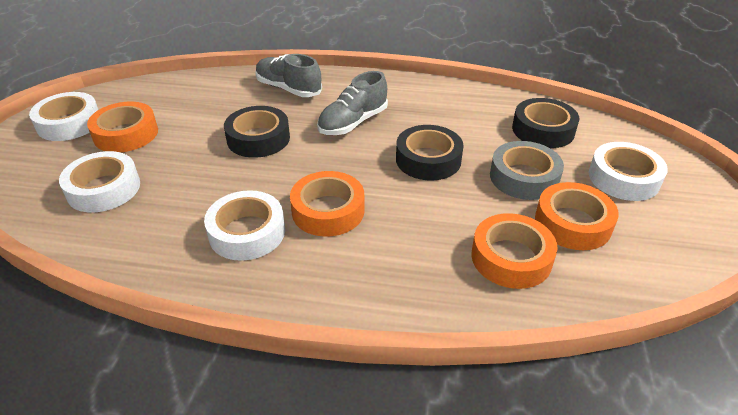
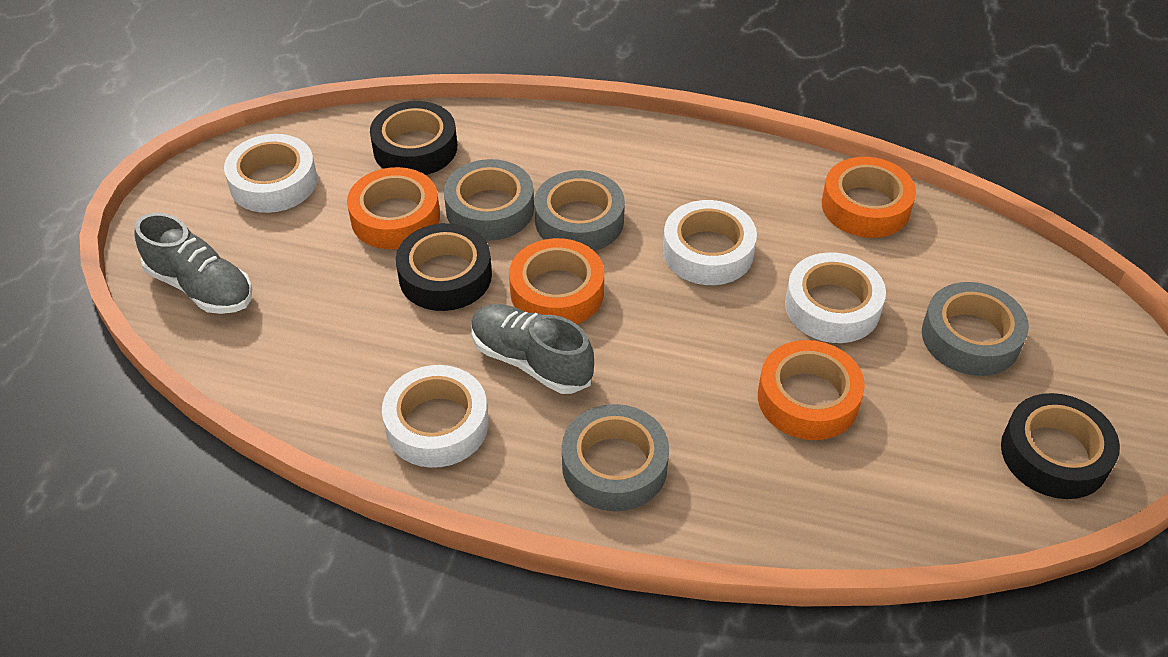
grey tape: [490,141,564,200] = 1 -> [444,159,534,241] [534,170,625,251] [562,404,669,511] [922,282,1029,376] = 4

